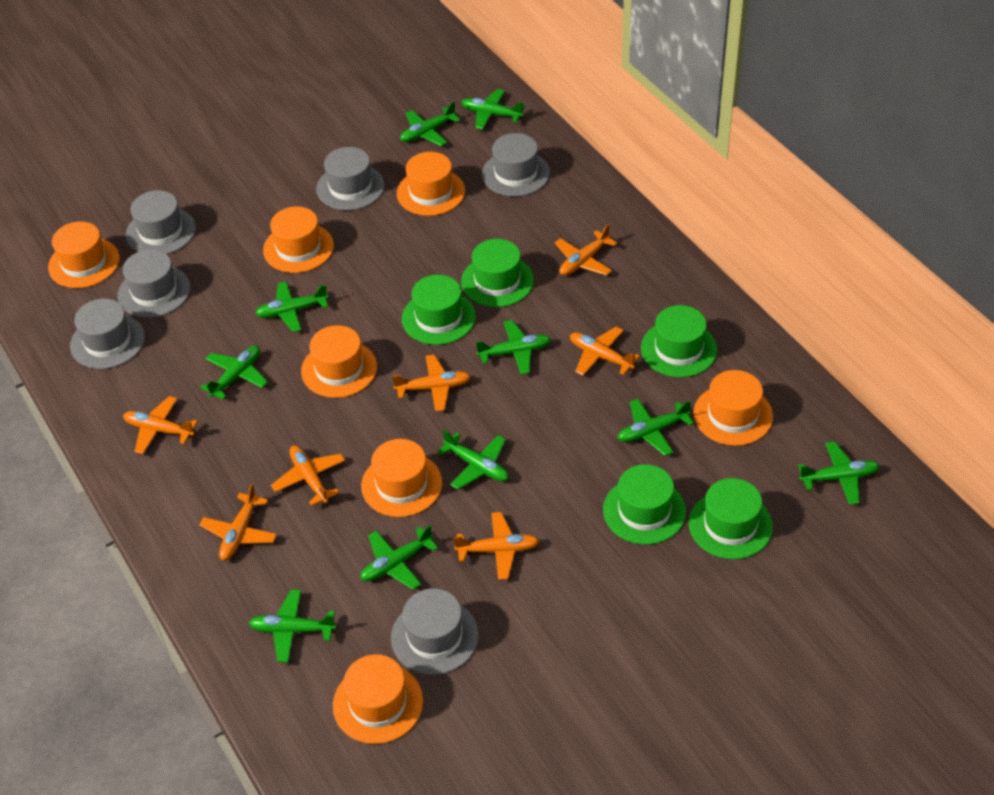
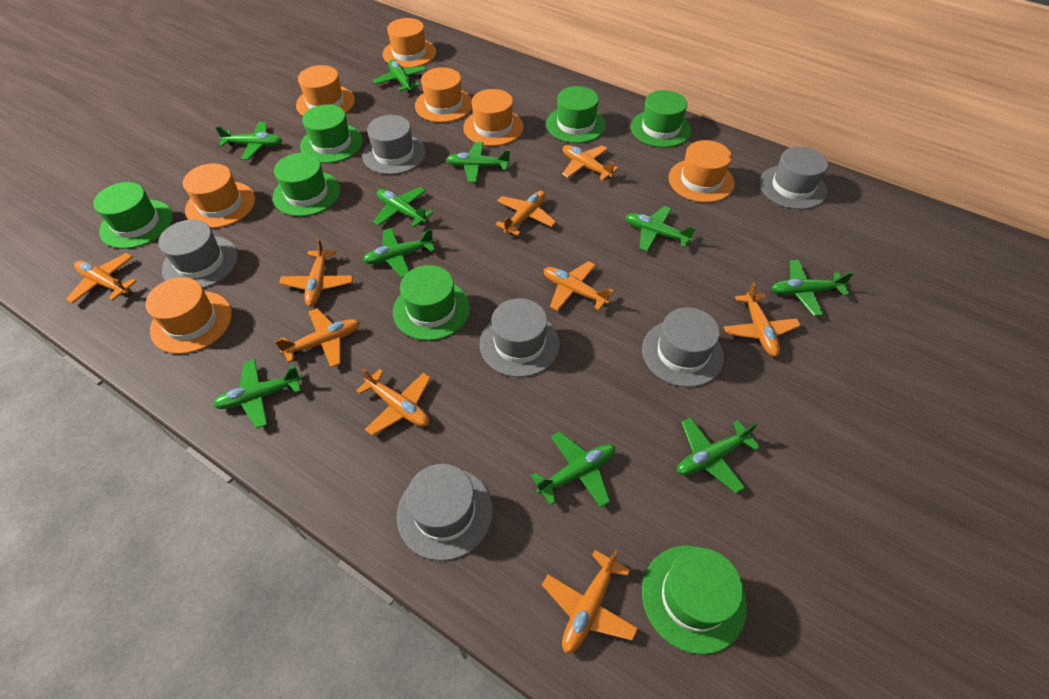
green hat: [402,275,476,345] [461,239,534,307] [603,464,686,545] [641,305,717,377] [689,478,773,559] = 5 -> [93,182,173,249] [273,153,340,217] [300,104,363,163] [393,265,470,341] [546,86,606,143] [631,90,692,148] [642,546,747,655] = 7
orange plane: [123,396,198,454] [199,484,277,561] [271,445,346,506] [392,355,471,412] [454,512,539,580] [555,224,617,276] [570,327,640,376] = 7 -> [66,253,137,304] [275,308,360,368] [279,238,353,307] [356,368,431,436] [495,191,556,236] [542,549,638,654] [544,261,614,311] [562,145,618,181] [724,282,801,357] = 9

